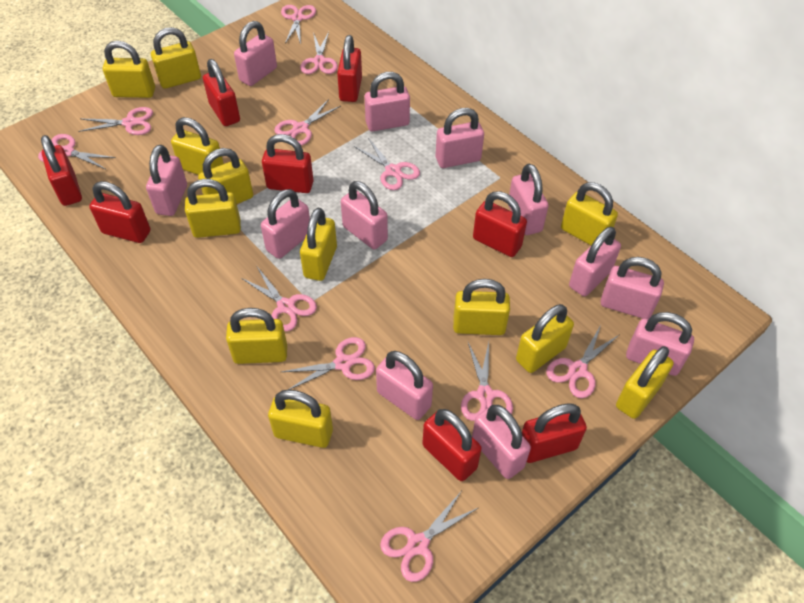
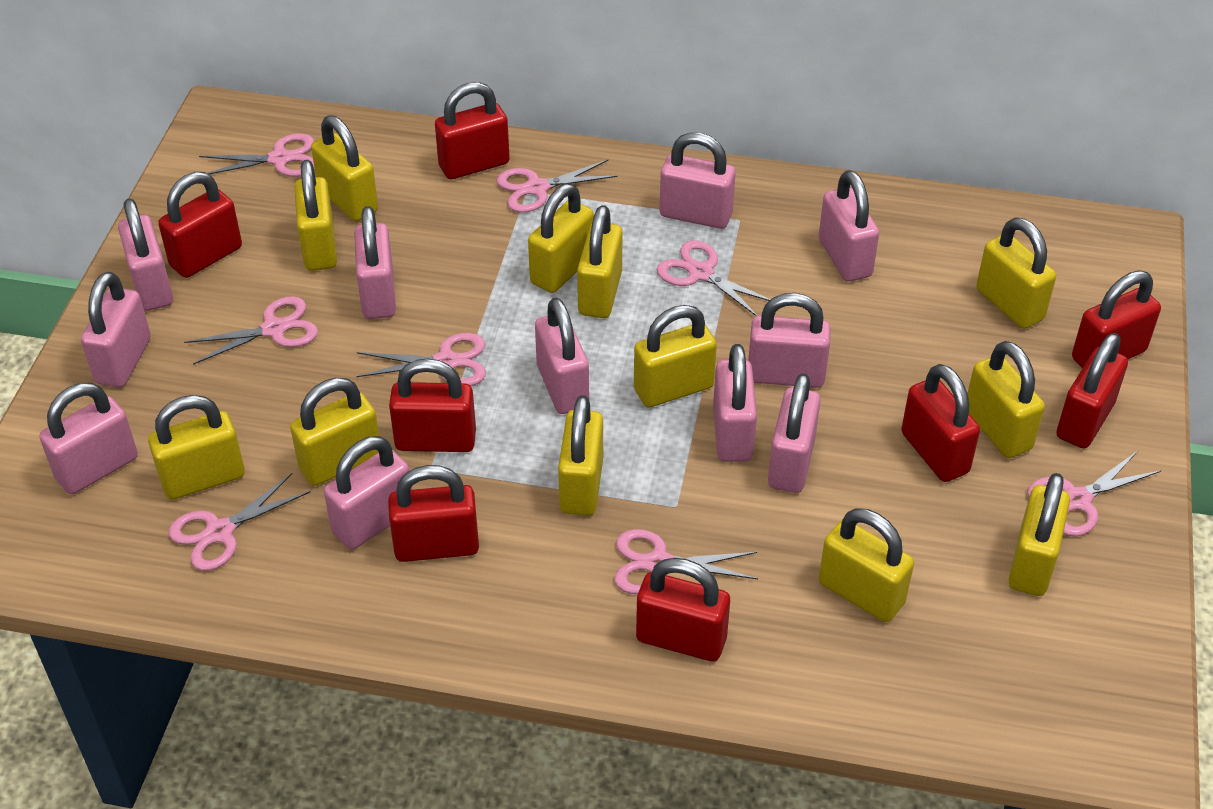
pink padlock: [146,145,187,216] [234,21,277,86] [261,189,310,259] [341,181,388,249] [365,72,410,132] [376,351,433,420] [436,108,484,168] [472,405,531,479] [508,164,549,235] [569,227,621,296] [601,257,664,319] [626,312,694,376] = 12 -> [39,383,138,494] [81,272,151,387] [118,198,173,311] [324,436,412,550] [354,206,396,319] [535,298,589,414] [660,132,736,229] [713,344,757,462] [748,293,831,388] [768,373,821,493] [819,170,879,282] = 11
pink scissors: [38,134,116,169] [78,107,153,135] [241,267,317,331] [274,99,341,146] [281,5,316,44] [281,337,375,390] [300,32,338,74] [354,138,420,190] [380,492,478,582] [461,342,513,421] [546,325,620,398] = 11 -> [169,472,310,571] [184,296,318,365] [199,133,315,177] [356,333,486,386] [496,160,618,213] [615,529,758,594] [657,240,771,316] [1027,451,1162,537] = 8

